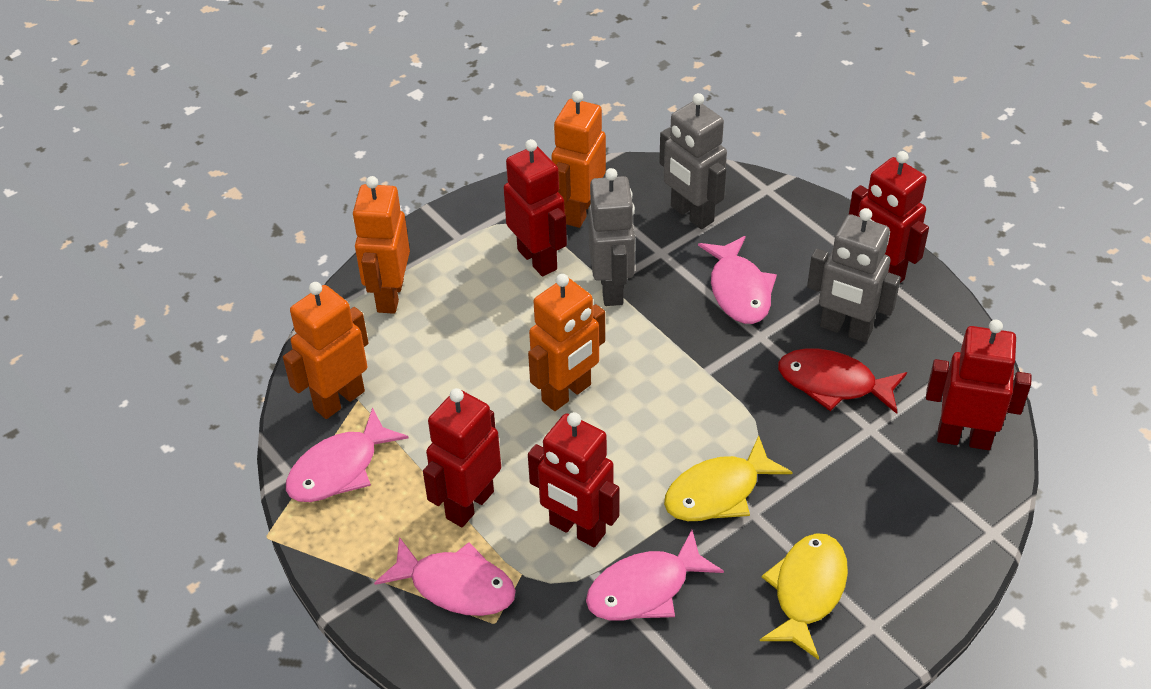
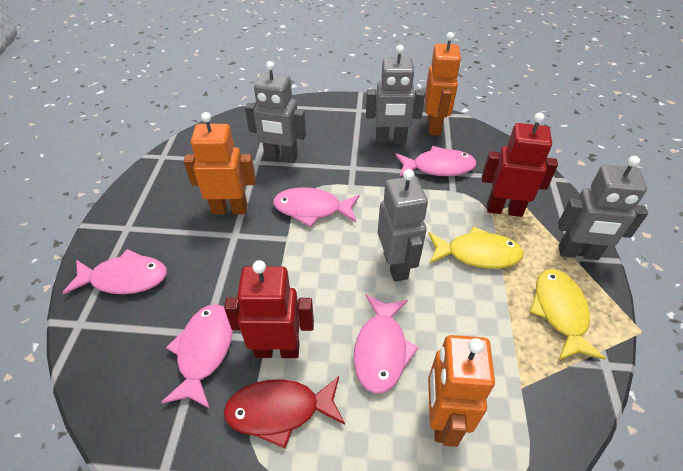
grey robot: [588,168,635,306] [659,93,727,229] [807,208,901,343] = 3 -> [245,61,306,163] [366,45,425,144] [378,169,428,282] [558,156,648,260] = 4
orange robot: [283,282,368,419] [352,176,410,314] [528,274,605,411] [551,91,606,228] = 4 -> [184,112,256,214] [425,32,461,136] [428,335,495,447] = 3
pink fish: [286,407,408,502] [374,537,516,616] [586,530,724,621] [698,236,777,324] = 4 -> [62,249,167,294] [161,304,233,409] [273,188,360,227] [354,294,419,394] [396,146,476,177] = 5
red robot: [423,388,501,527] [504,139,567,277] [528,412,620,547] [849,151,929,283] [926,320,1032,450] = 5 -> [224,260,314,358] [482,113,558,217] = 2

